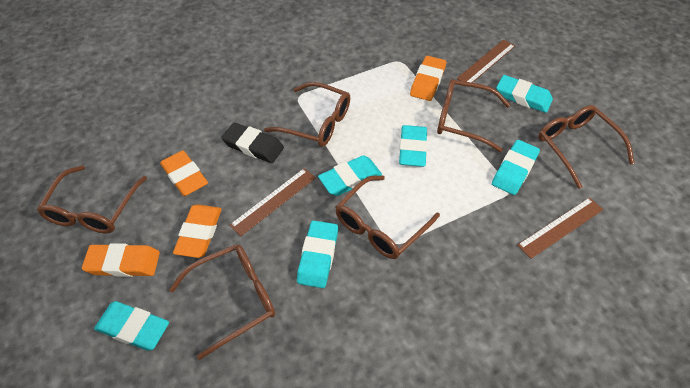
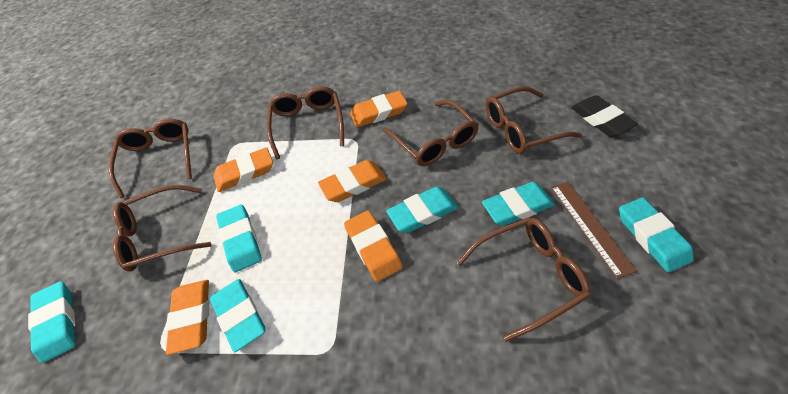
brown ruler: [229,168,316,236] [457,39,515,83] [517,197,603,259] = 3 -> [551,182,637,279] = 1
orange eraser: [82,243,160,277] [160,150,208,196] [173,205,222,258] [410,56,446,101] = 4 -> [166,280,209,355] [214,147,273,192] [318,160,386,202] [344,210,403,282] [350,91,408,127] = 5

